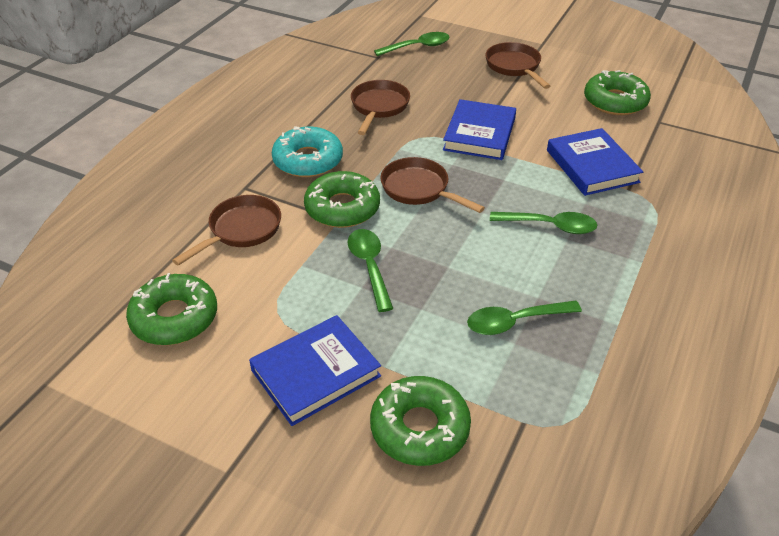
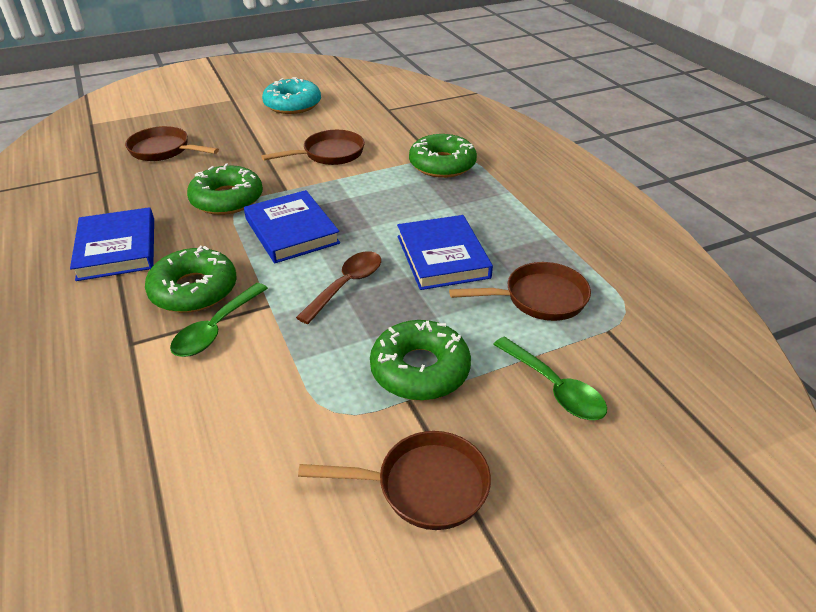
brown spoon: none = 0 -> [296,251,381,324] = 1
green spoon: [348,229,393,312] [374,32,450,56] [467,301,582,335] [490,212,598,234] = 4 -> [170,283,268,357] [493,337,607,420] = 2

